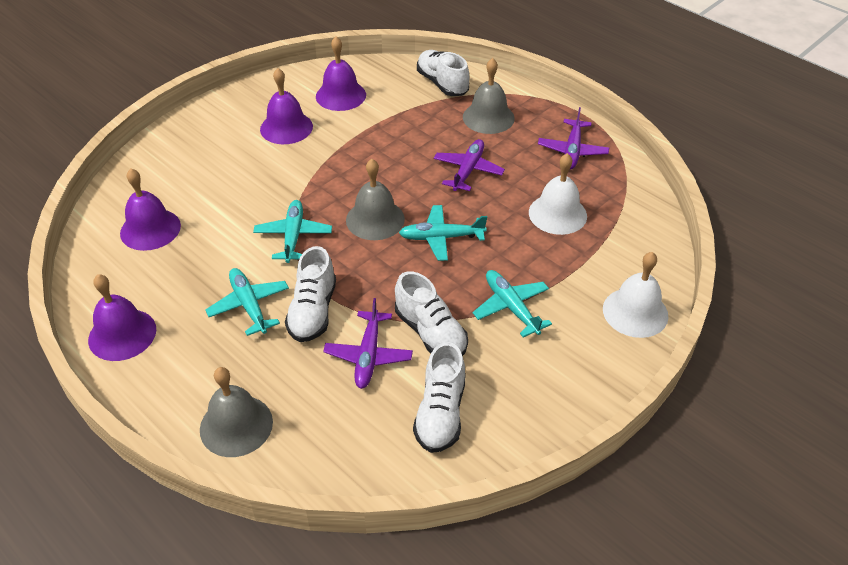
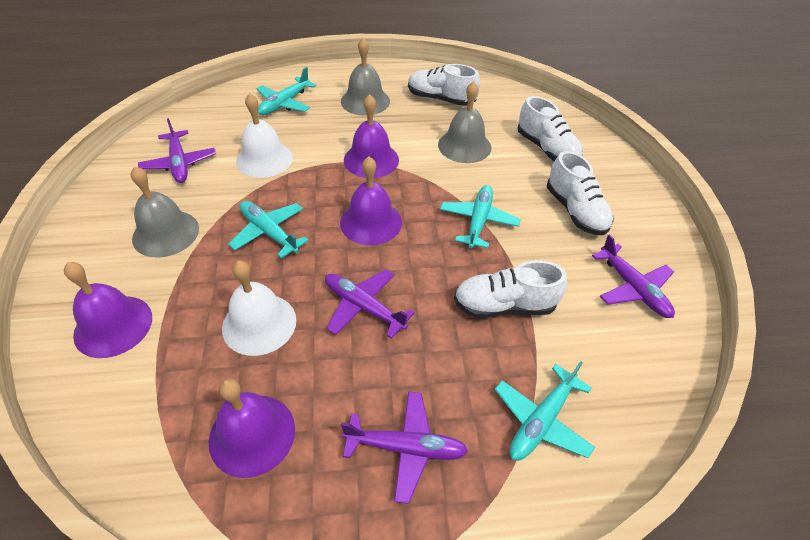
purple plane: [323,298,413,389] [434,139,505,191] [538,107,609,170] = 3 -> [138,118,216,183] [325,269,415,339] [341,391,468,504] [592,234,675,318] = 4

